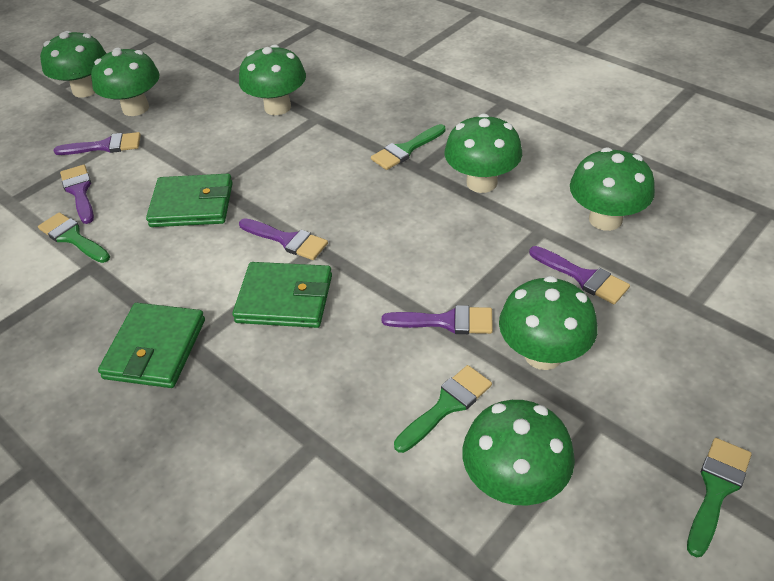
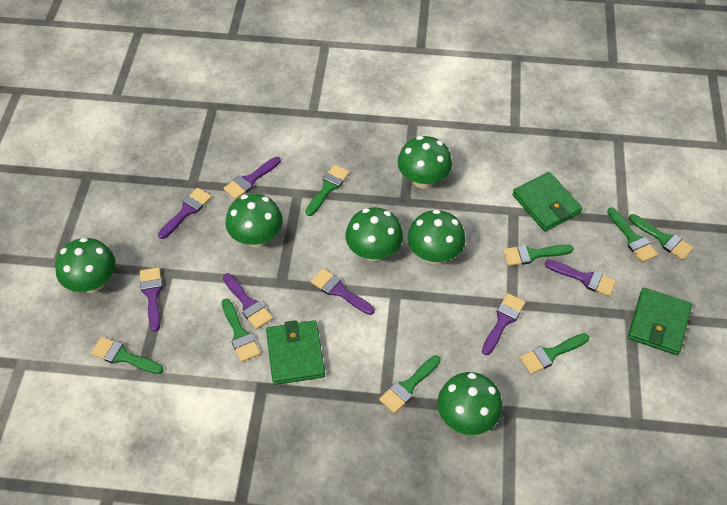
green brush: [38,212,110,263] [371,124,445,170] [394,365,492,453] [687,438,752,557] = 4 -> [91,337,163,374] [222,299,260,362] [305,165,350,216] [379,355,441,414] [503,245,574,266] [520,333,589,374] [607,207,658,263] [628,214,694,260] = 8
green mushroom: [40,31,107,97] [91,48,160,116] [239,45,306,115] [444,114,522,193] [462,400,575,506] [499,276,598,370] [570,148,655,231] = 7 -> [55,237,116,293] [225,194,283,247] [345,207,403,261] [398,136,452,188] [408,209,465,264] [437,372,502,435] = 6
purple brush: [54,132,141,155] [60,165,94,224] [239,218,328,260] [381,305,493,334] [529,246,630,304] = 5 -> [140,267,162,332] [158,188,212,239] [223,157,281,200] [223,273,273,329] [310,268,374,315] [482,293,526,355] [545,259,616,297] = 7

